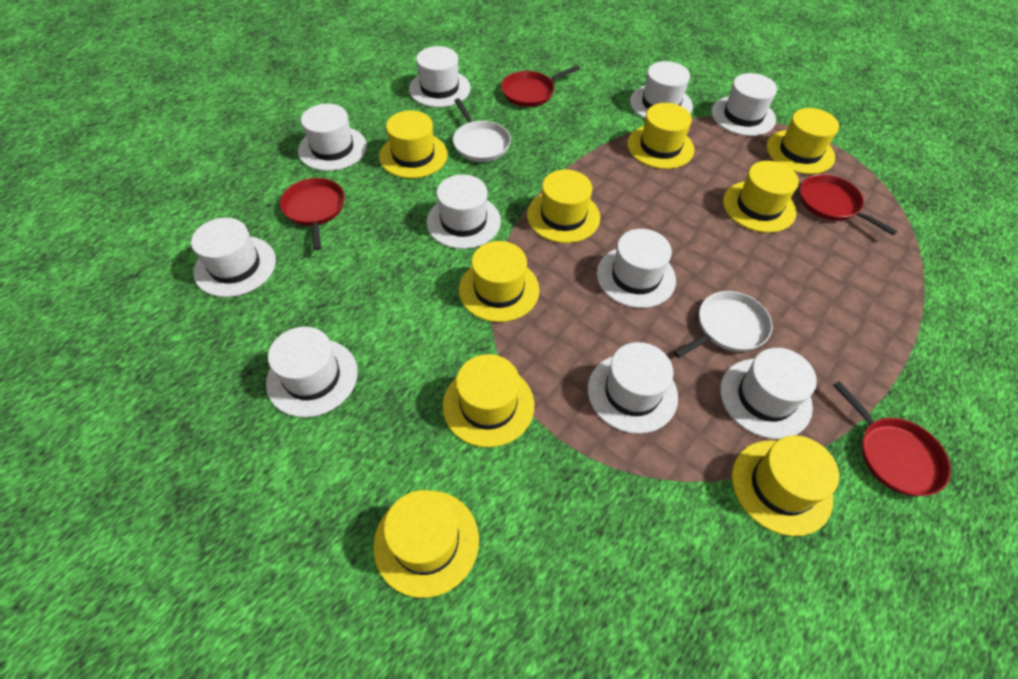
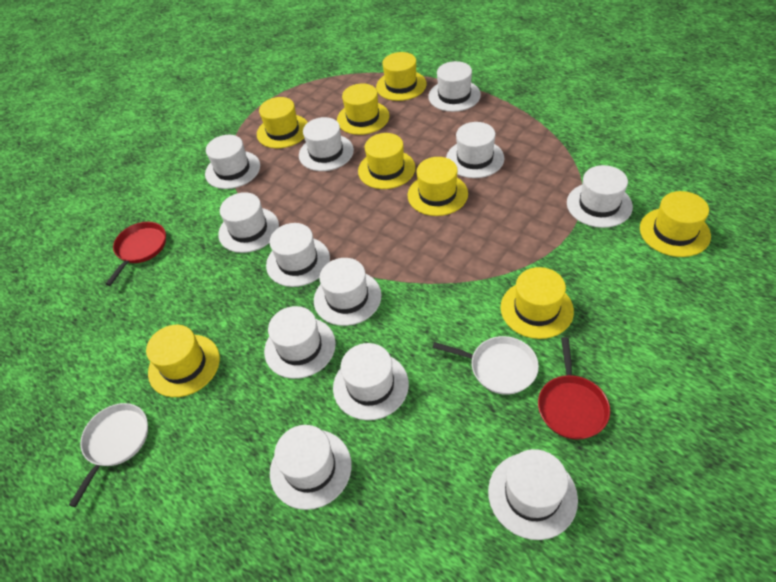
red pan: [280,178,345,250] [501,66,580,107] [800,174,898,235] [833,381,951,496] = 4 -> [106,222,166,286] [538,337,610,440] = 2
white hat: [191,218,276,297] [266,327,358,417] [298,104,367,171] [409,46,471,107] [426,175,501,249] [588,342,678,434] [597,229,676,308] [630,61,693,119] [711,73,777,136] [720,348,817,439] = 10 -> [205,135,260,189] [218,192,279,253] [264,306,336,379] [266,223,330,287] [270,425,352,510] [299,117,354,171] [314,258,382,326] [333,343,409,420] [428,61,481,112] [446,122,504,178] [488,449,578,540] [567,165,633,228] = 12
yellow hat: [373,490,479,598] [379,110,448,178] [443,354,534,447] [459,241,539,322] [527,170,600,243] [627,103,694,169] [723,161,799,233] [732,436,839,536] [767,108,839,174] = 9 -> [146,325,220,397] [257,97,308,148] [337,83,389,135] [358,133,415,189] [376,52,427,101] [408,157,468,216] [501,267,574,339] [640,191,711,257] = 8

